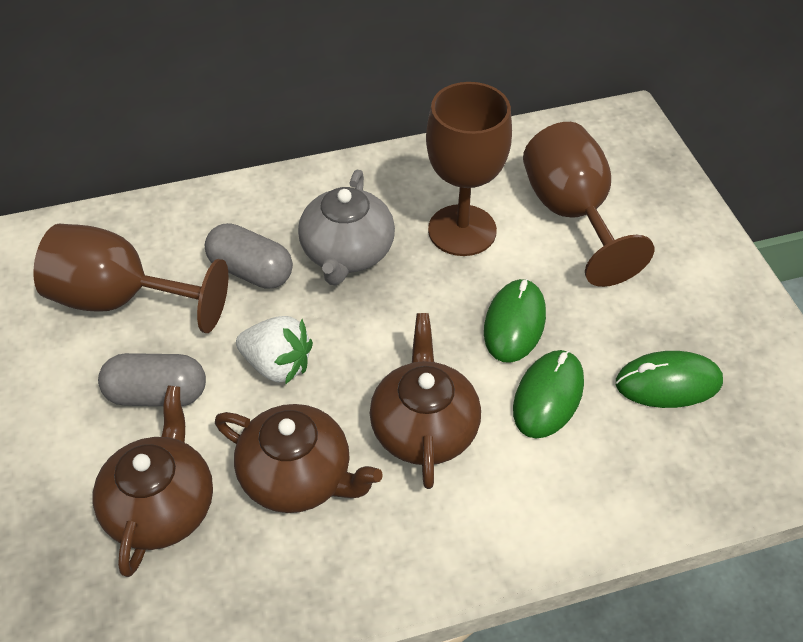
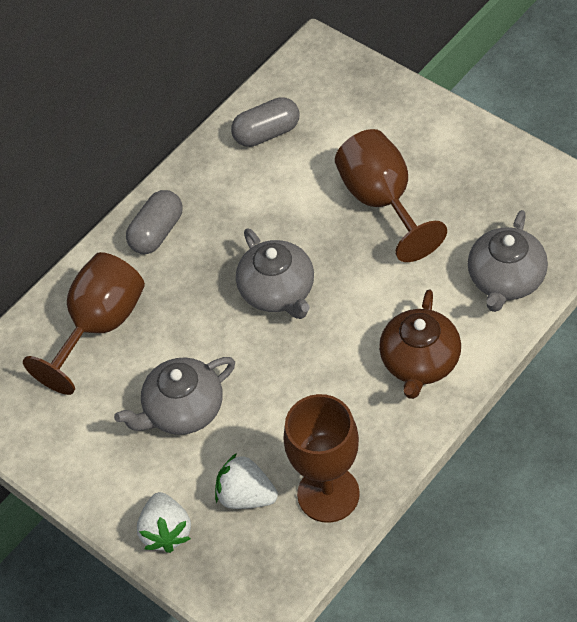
brown teapot: [93,385,213,577] [215,404,383,513] [370,313,481,489] = 3 -> [379,289,461,399] = 1
green mouse: [484,279,546,363] [513,350,584,439] [616,351,723,408] = 3 -> none = 0
grey teapot: [298,170,395,286] = 1 -> [114,357,235,435] [236,228,314,319] [468,210,548,312] = 3
white strawberry: [236,316,313,384] = 1 -> [137,492,191,553] [215,453,278,509] = 2

